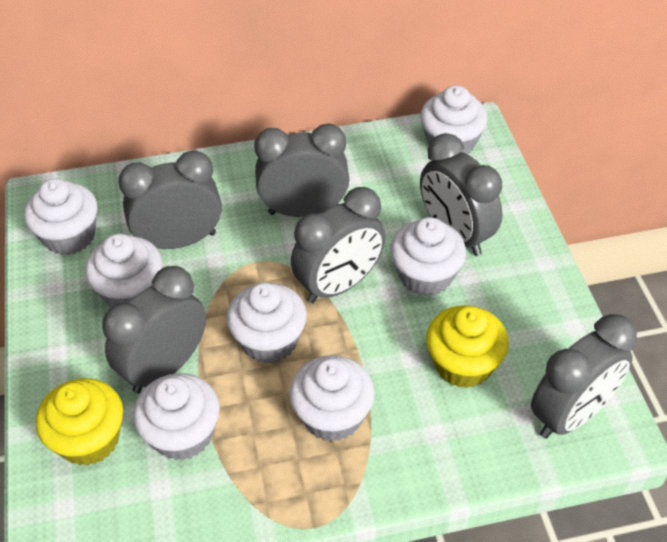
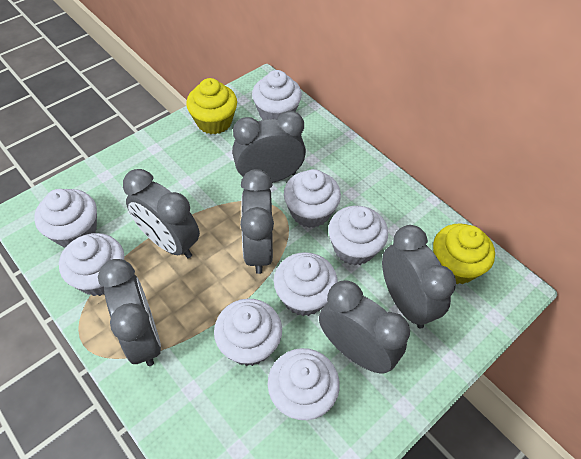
white cupcake: [24,178,98,255] [85,234,162,307] [133,373,220,461] [227,282,307,363] [289,355,375,442] [390,217,466,296] [420,85,488,154] = 7 -> [34,189,97,248] [59,233,124,296] [214,299,282,366] [252,70,302,120] [268,348,340,420] [274,252,338,316] [284,169,341,228] [328,205,388,265] = 8

